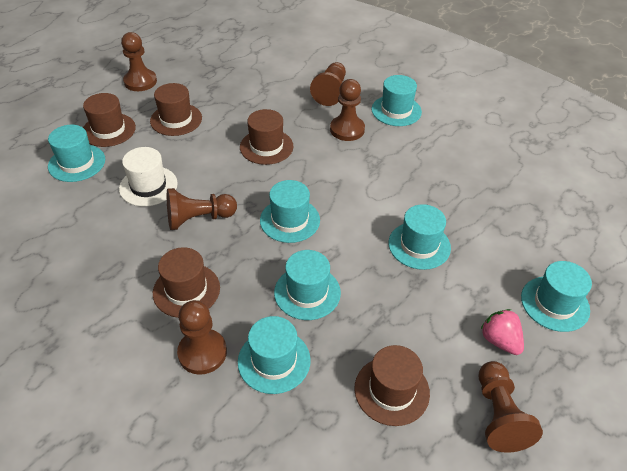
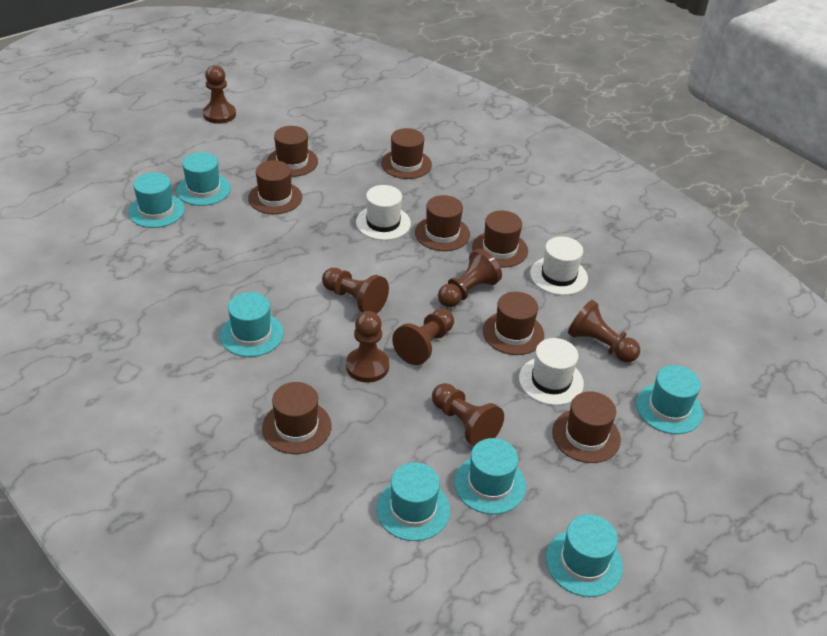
brown hat: [83,93,136,147] [150,83,202,136] [153,247,220,318] [240,109,294,165] [354,345,430,426] = 5 -> [248,160,302,214] [262,382,332,454] [267,126,318,177] [381,128,432,179] [415,195,470,251] [472,211,528,268] [483,292,544,355] [552,391,621,463] = 8
brown pawn: [121,32,157,91] [167,188,237,230] [177,300,227,375] [310,62,346,106] [330,79,365,141] [479,361,543,453] = 6 -> [203,65,236,124] [322,268,389,314] [346,311,389,383] [392,308,454,365] [432,383,504,446] [438,249,502,307] [568,300,640,362] = 7
pink strawberry: [481,309,524,355] = 1 -> none = 0
white hat: [119,147,178,207] = 1 -> [356,185,411,240] [519,338,584,405] [530,236,588,295] = 3

